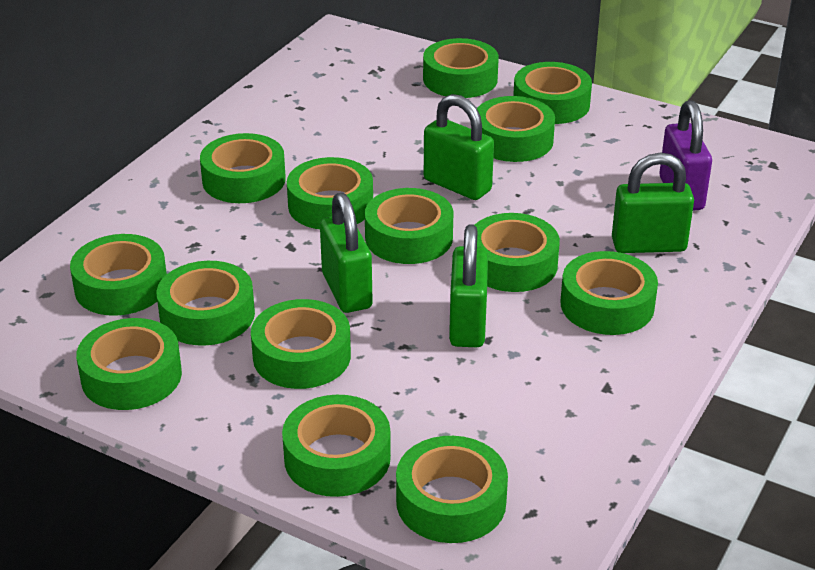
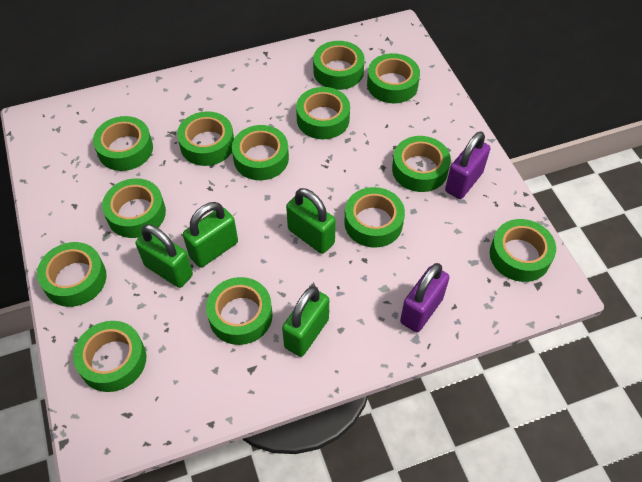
green tape: [70,234,167,316] [76,318,182,410] [157,261,255,346] [200,133,286,203] [251,299,351,389] [282,395,391,497] [287,157,373,229] [365,188,453,264] [396,436,508,543] [423,38,499,98] [475,213,560,292] [477,96,555,162] [513,62,592,124] [561,251,658,335] = 14 -> [37,242,106,307] [73,321,146,392] [93,116,153,171] [102,178,166,238] [177,111,234,166] [206,277,273,345] [232,125,289,180] [296,87,350,139] [313,41,365,90] [344,187,405,248] [367,53,420,103] [392,136,451,192] [490,219,556,282] = 13
purple padlock: [659,100,712,211] = 1 -> [400,263,450,332] [445,132,490,199] = 2

